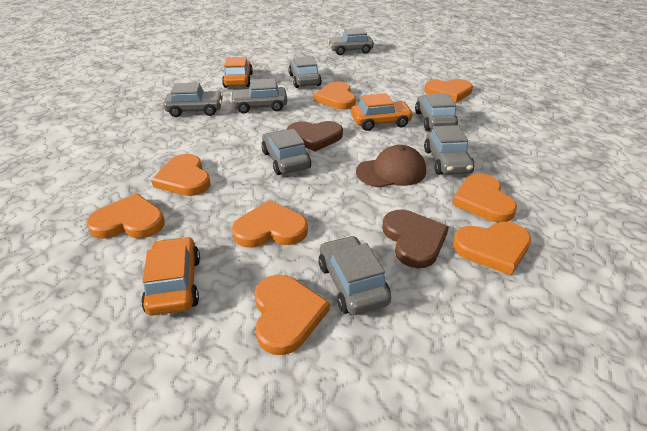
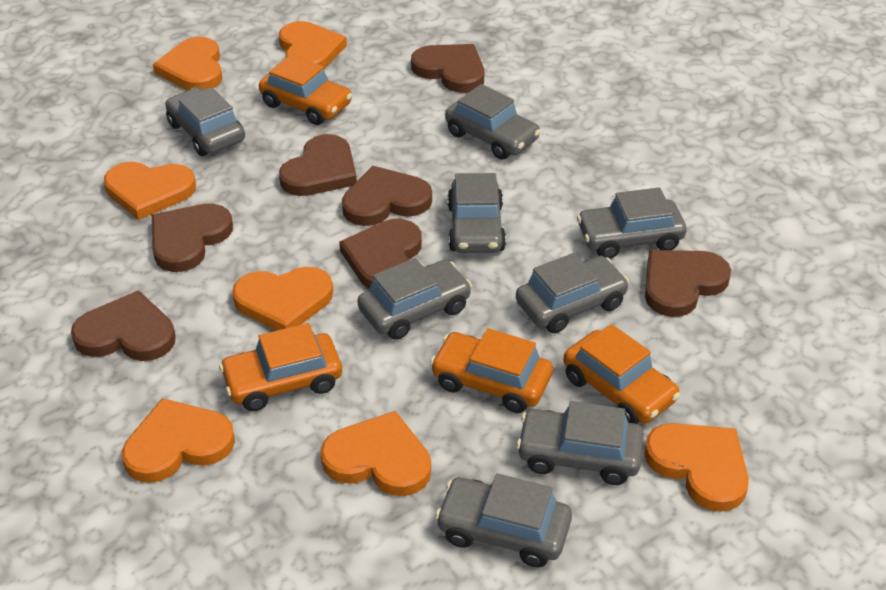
brown cap: [356,145,426,188] = 1 -> none = 0
brown heart: [286,121,343,152] [382,210,449,268] = 2 -> [71,290,176,361] [152,203,233,272] [279,134,357,196] [339,219,422,289] [342,166,432,226] [411,44,485,93] [645,250,731,317] = 7
orange car: [141,236,200,315] [222,57,253,88] [351,93,414,131] = 3 -> [219,323,342,411] [259,54,352,125] [430,328,553,413] [563,324,680,424] = 4
orange heart: [86,194,165,239] [151,154,211,196] [232,200,308,248] [254,275,330,355] [313,82,356,110] [424,79,473,103] [452,174,517,222] [452,222,531,276] = 8 -> [104,162,196,220] [122,398,235,483] [153,37,223,90] [232,267,333,331] [279,21,347,69] [320,411,431,496] [644,423,749,512] = 7

